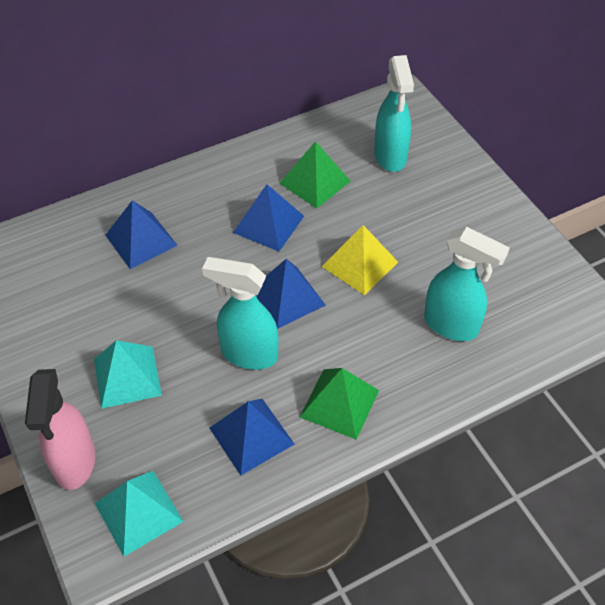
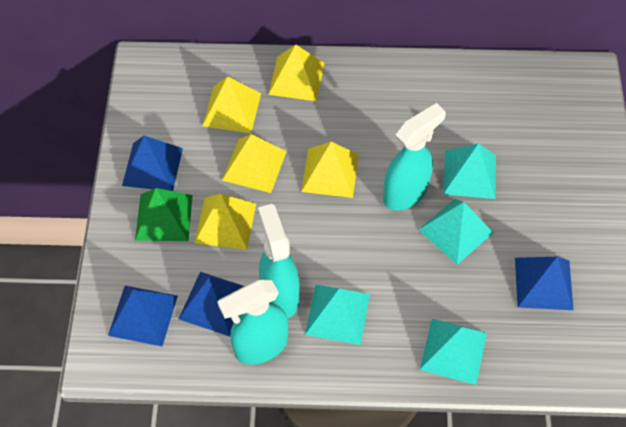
green pyramid: [279,141,350,209] [300,368,379,440] = 2 -> [135,188,193,241] = 1
pink spray bottle: [25,369,95,490] = 1 -> none = 0
turquoise pyramid: [94,340,162,409] [95,471,184,557] = 2 -> [305,285,370,345] [418,199,493,265] [420,319,487,385] [443,143,496,199] = 4
yellow pyramid: [322,225,398,295] = 1 -> [195,194,256,250] [202,76,261,133] [222,134,287,193] [268,45,324,101] [301,142,359,198] = 5

